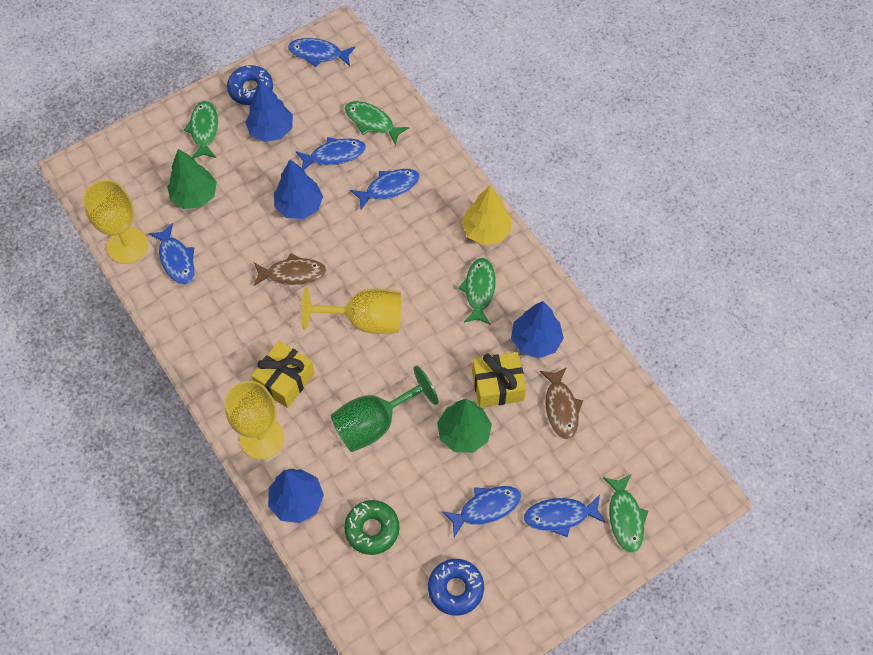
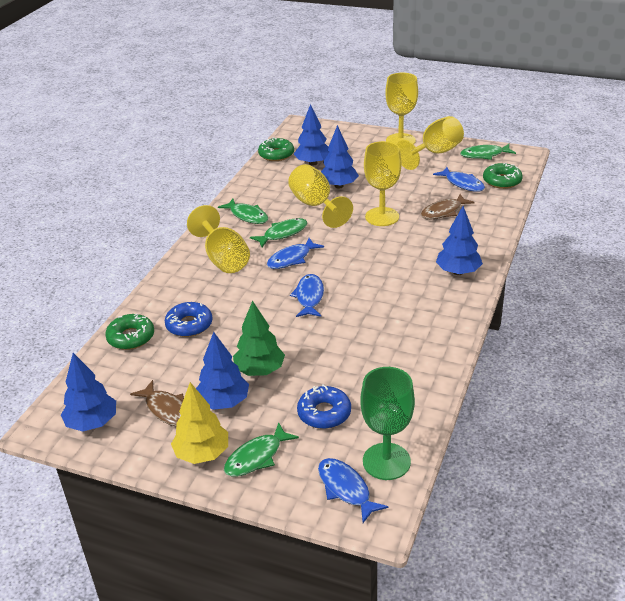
blue fish: [148,223,195,285] [288,38,355,67] [296,137,366,170] [350,169,420,209] [442,486,521,537] [524,495,606,537] = 6 -> [267,238,324,269] [290,274,324,317] [318,458,389,523] [433,167,485,192] = 4
blue tree: [245,80,293,142] [268,468,324,523] [274,159,323,219] [511,301,564,358] = 4 -> [61,353,116,431] [196,332,249,410] [294,104,329,166] [321,125,359,189] [436,206,483,275] = 5
green donut: [344,500,400,555] = 1 -> [105,313,154,350] [258,137,294,161] [483,163,523,189] = 3
green tree: [167,149,217,209] [437,399,492,453] = 2 -> [233,301,285,376] = 1
yellow gift: [251,341,315,408] [472,352,526,408] = 2 -> none = 0
yellow goblet: [83,180,148,264] [225,381,284,460] [301,287,401,334] = 3 -> [187,205,250,273] [288,164,353,228] [364,141,401,226] [385,73,418,144] [397,116,464,170] = 5

